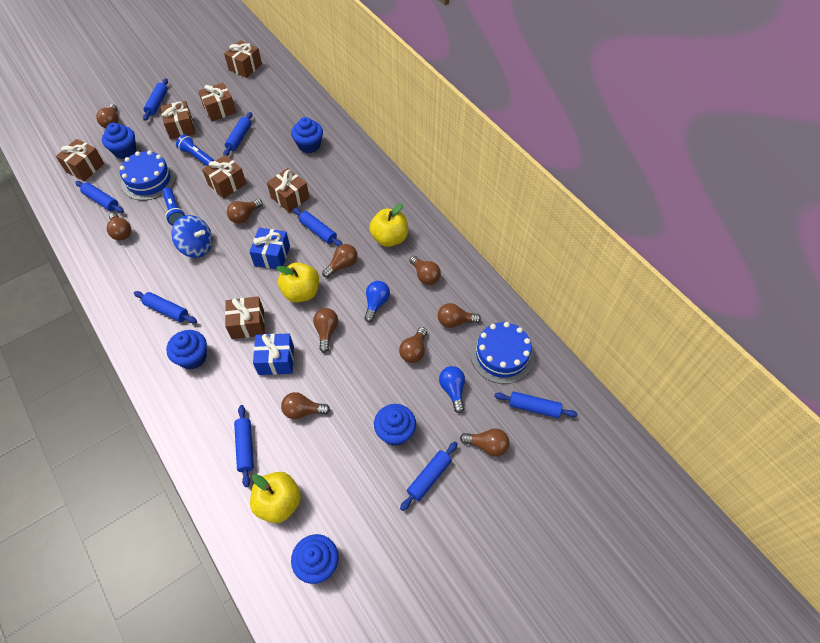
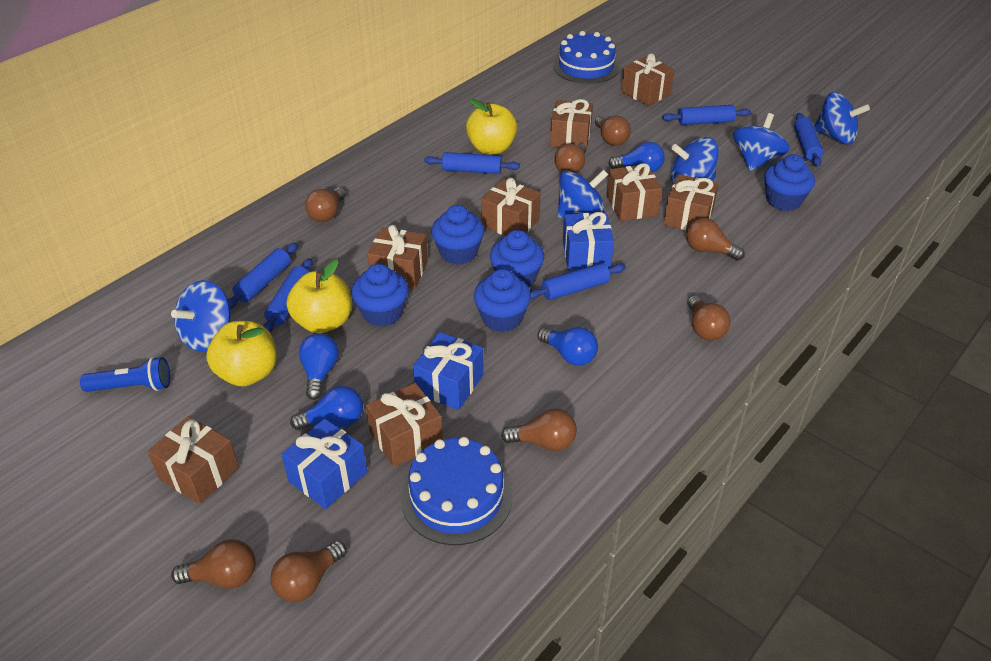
blue flashlight: [162,188,185,225] [176,134,215,166] = 2 -> [80,357,170,392] = 1
blue gift: [249,228,290,269] [253,334,294,375] = 2 -> [281,419,367,509] [413,332,483,410] [563,212,614,270] = 3
blue light bulb: [364,281,390,322] [439,366,465,413] = 2 -> [290,386,363,430] [299,333,339,400] [538,327,598,366] [608,142,665,172] = 4
blue rolling pin: [75,181,124,213] [134,291,197,323] [143,78,168,121] [223,112,253,156] [234,405,254,487] [293,208,343,247] [400,442,458,511] [494,391,578,418] = 8 -> [228,242,298,309] [263,258,313,333] [424,152,520,174] [530,263,626,300] [662,105,751,125] [794,113,823,167] = 6
blue spinning top: [171,215,212,258] = 1 -> [171,280,231,352] [558,170,608,218] [670,137,719,184] [733,113,789,171] [814,92,870,144] = 5
brown gift: [56,139,104,181] [161,101,195,140] [198,83,236,121] [202,155,246,199] [224,40,262,78] [225,296,265,339] [267,168,310,213] = 7 -> [148,416,239,504] [366,383,443,467] [367,225,428,289] [481,178,541,236] [550,99,593,150] [607,163,662,221] [621,53,674,106] [663,174,719,230] = 8
brown light bulb: [96,104,118,128] [107,213,131,240] [227,199,262,224] [281,392,330,419] [313,308,338,353] [322,244,358,278] [399,327,427,363] [409,256,441,285] [438,303,481,328] [460,428,509,457] = 10 -> [171,539,256,589] [270,541,346,602] [305,187,346,222] [501,408,577,451] [555,144,586,173] [595,116,631,146] [686,218,745,261] [687,295,731,341] = 8

